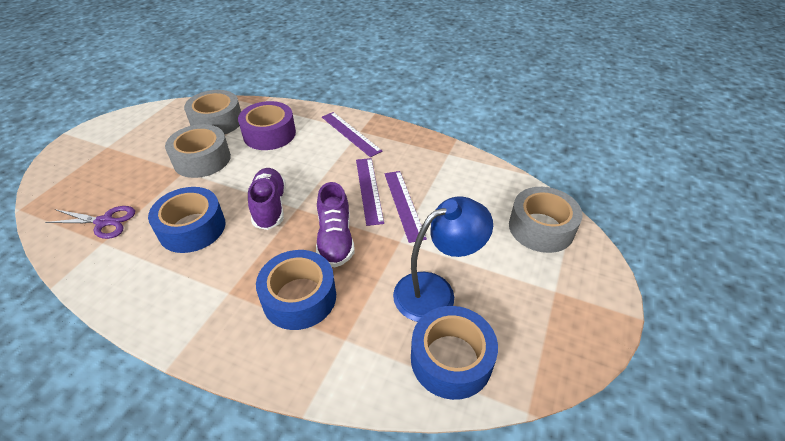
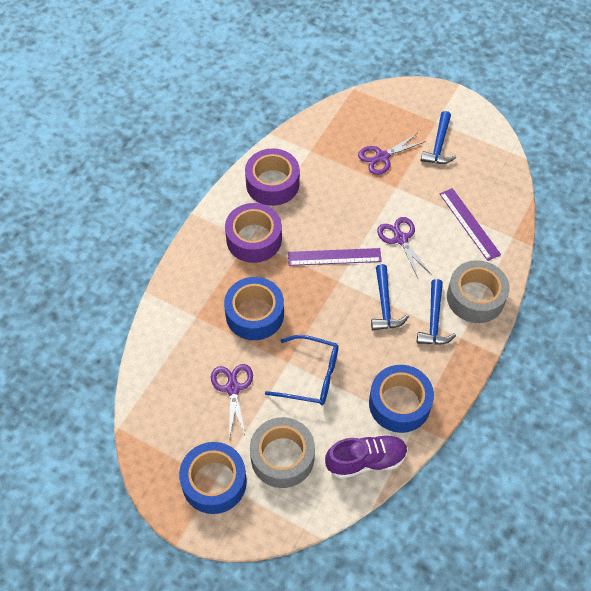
blue glasses: none = 0 -> [265,335,338,405] = 1
blue hammer: none = 0 -> [371,264,409,330] [417,279,456,345] [421,111,456,164] = 3
blue lamp: [393,197,493,322] = 1 -> none = 0
grey tape: [165,124,231,178] [184,90,241,135] [509,187,583,253] = 3 -> [250,417,315,488] [447,260,510,323] = 2
purple ruler: [322,112,383,157] [356,158,384,226] [385,171,427,243] = 3 -> [288,248,382,266] [440,188,501,261] = 2
purple scissors: [45,206,135,239] = 1 -> [211,364,253,439] [358,133,426,175] [377,217,432,278] = 3
purple shoe: [248,168,286,230] [316,182,354,268] = 2 -> [325,434,408,479] = 1
purple tape: [238,101,296,150] = 1 -> [225,203,282,263] [245,148,300,206] = 2

